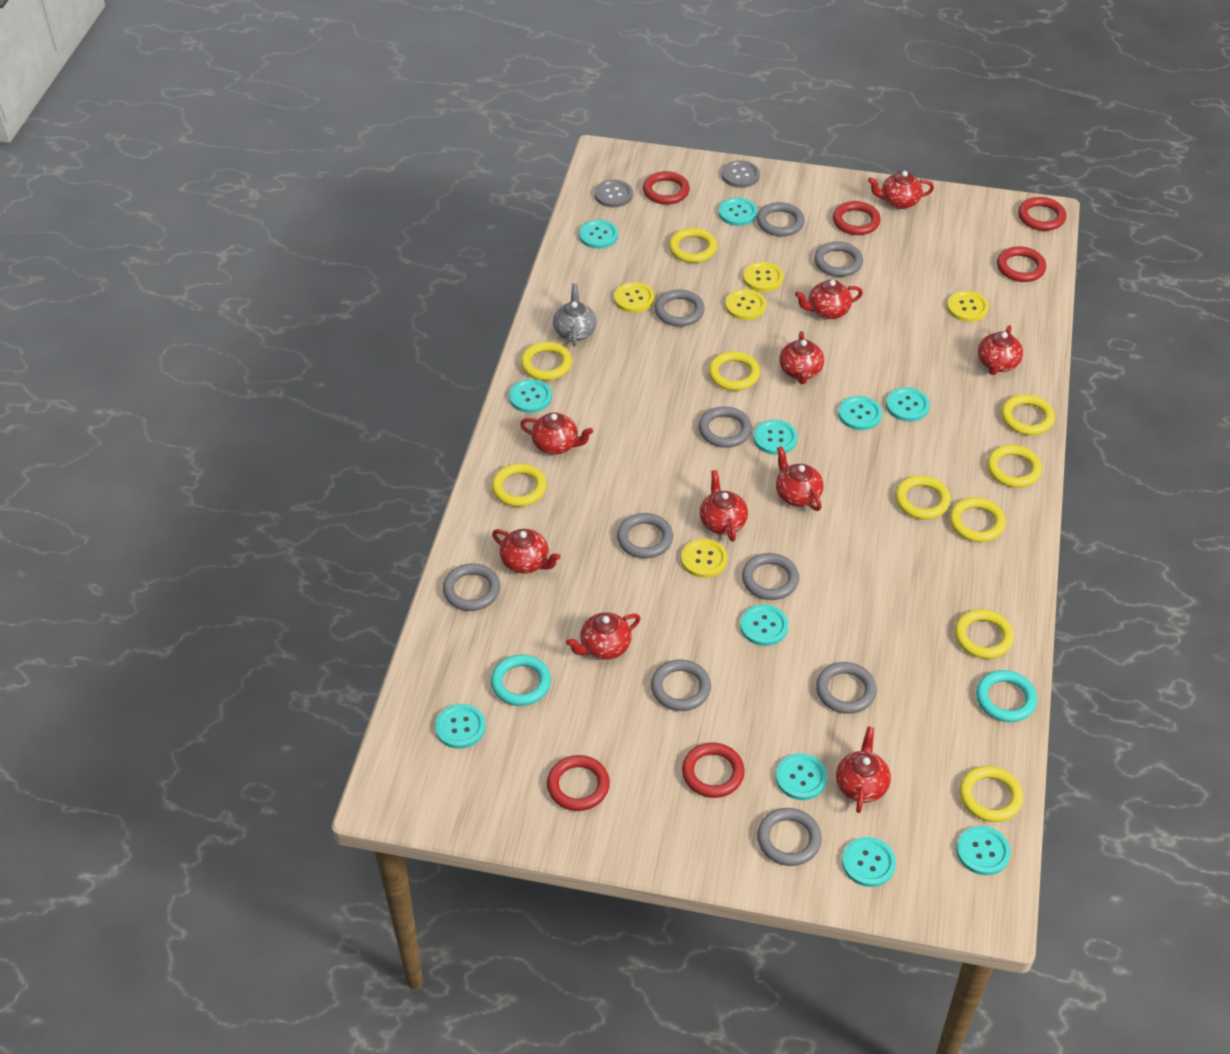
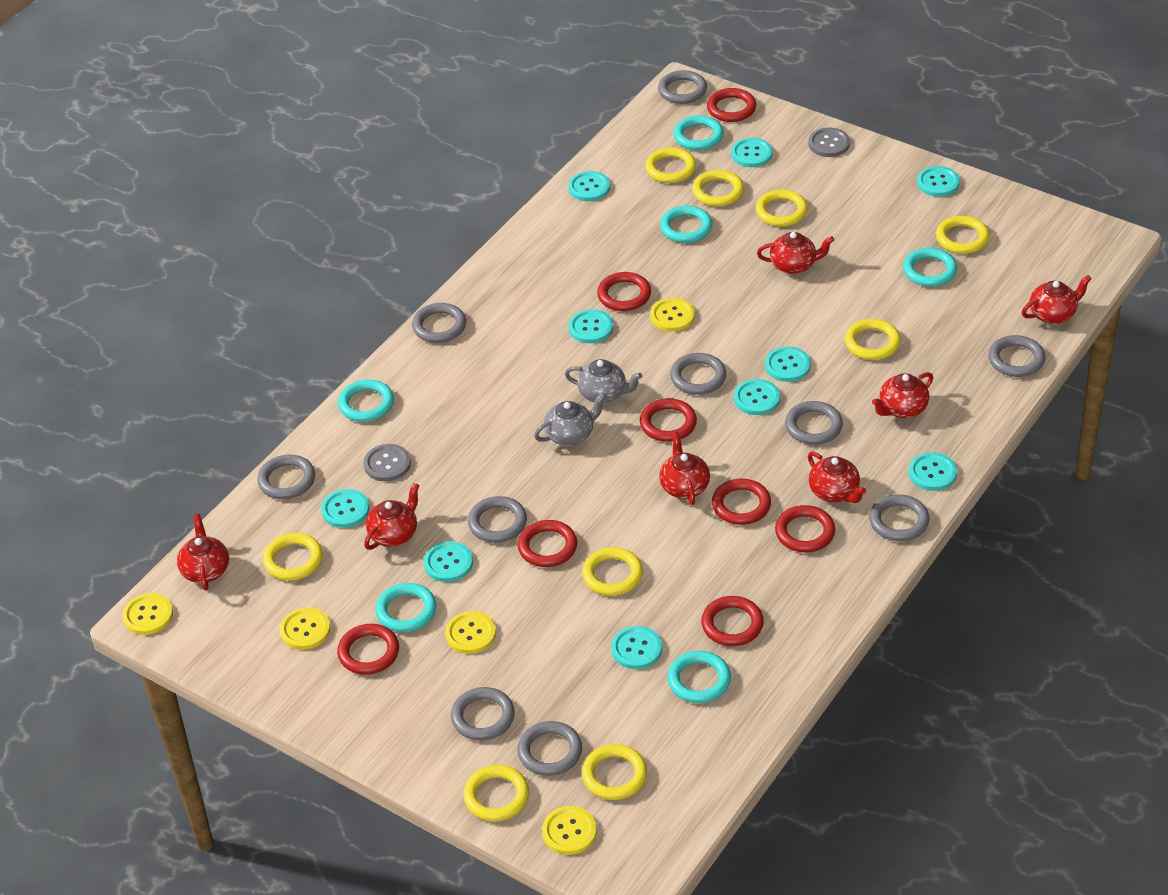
grey teapot: [553,284,597,347] = 1 -> [534,393,606,446] [565,359,642,403] = 2
red ring: [547,755,610,811] [643,171,690,205] [682,743,745,798] [833,201,881,235] [997,246,1046,282] [1018,197,1066,231] = 6 -> [337,624,399,675] [518,520,577,567] [597,272,651,311] [640,398,697,442] [701,596,764,646] [707,88,756,122] [712,479,771,525] [775,505,835,552] = 8
red teapot: [492,529,561,574] [520,412,593,455] [566,612,641,660] [700,470,748,542] [776,446,824,511] [779,331,824,384] [795,280,863,319] [836,727,891,813] [868,171,934,209] [978,325,1023,375] = 10 -> [177,514,229,590] [364,482,419,550] [659,432,710,505] [757,232,834,274] [808,452,866,503] [872,372,933,418] [1022,275,1092,324] = 7
turquoise button: [435,704,485,749] [509,379,552,413] [579,220,618,249] [718,197,757,226] [740,604,788,646] [754,420,798,455] [776,753,827,800] [838,396,882,430] [842,837,896,887] [886,387,930,422] [956,826,1011,875] = 11 -> [321,489,369,528] [424,541,473,582] [568,171,610,201] [568,309,613,343] [611,626,662,669] [731,138,773,167] [734,379,780,415] [765,346,811,382] [909,452,957,491] [917,166,960,197] = 10
turquoise ring: [491,655,551,706] [976,670,1037,722] = 2 -> [338,379,394,422] [375,583,436,632] [660,205,712,243] [667,651,731,703] [673,115,724,150] [903,248,957,287] = 6
yellow ring: [492,463,547,507] [521,342,572,381] [669,228,717,263] [708,351,760,391] [895,475,951,519] [949,497,1006,542] [955,609,1014,659] [959,766,1023,822] [987,445,1042,488] [1001,394,1055,435] = 10 -> [263,533,323,581] [464,765,529,821] [582,547,643,596] [582,744,647,800] [645,147,696,183] [692,170,744,206] [755,189,808,227] [845,319,901,360] [936,216,990,254] = 9

